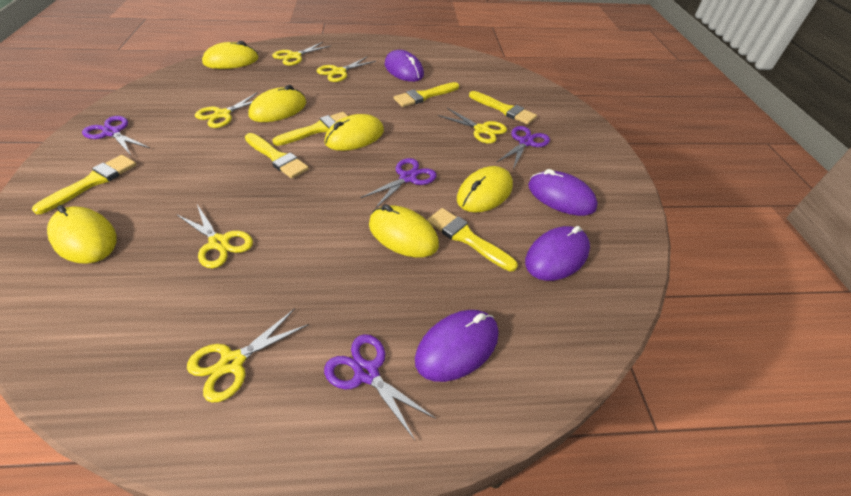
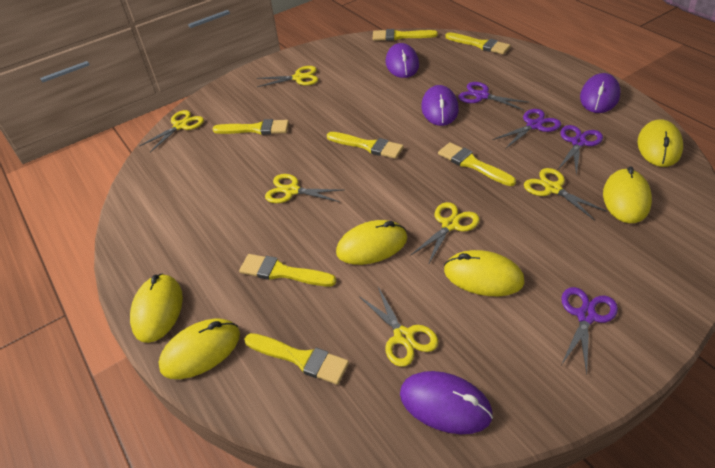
yellow brush: [32,155,137,214] [245,133,309,179] [272,112,347,146] [394,82,459,107] [427,208,518,271] [469,91,537,125] = 6 -> [213,119,289,135] [239,254,336,287] [244,333,349,385] [327,132,404,159] [373,29,438,41] [438,142,516,186] [445,32,511,54] = 7

